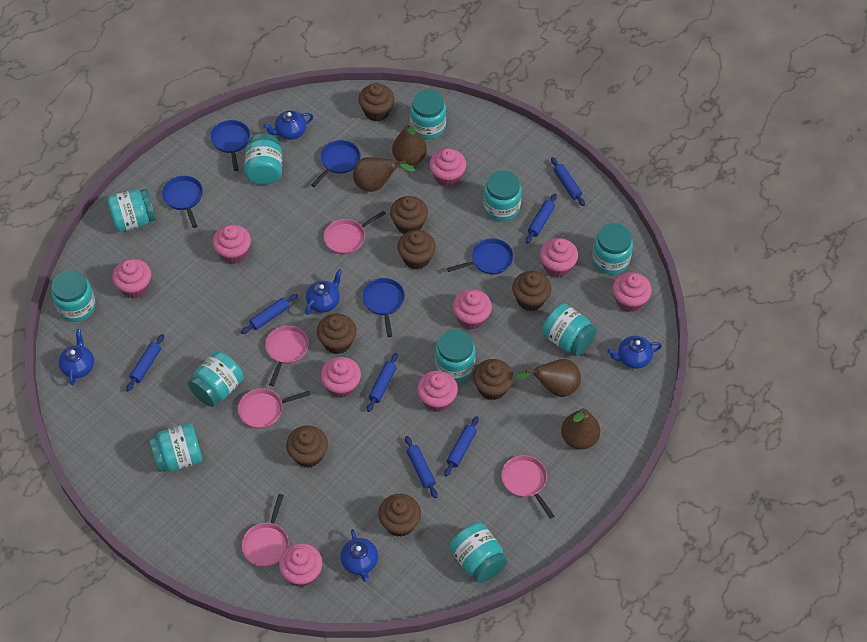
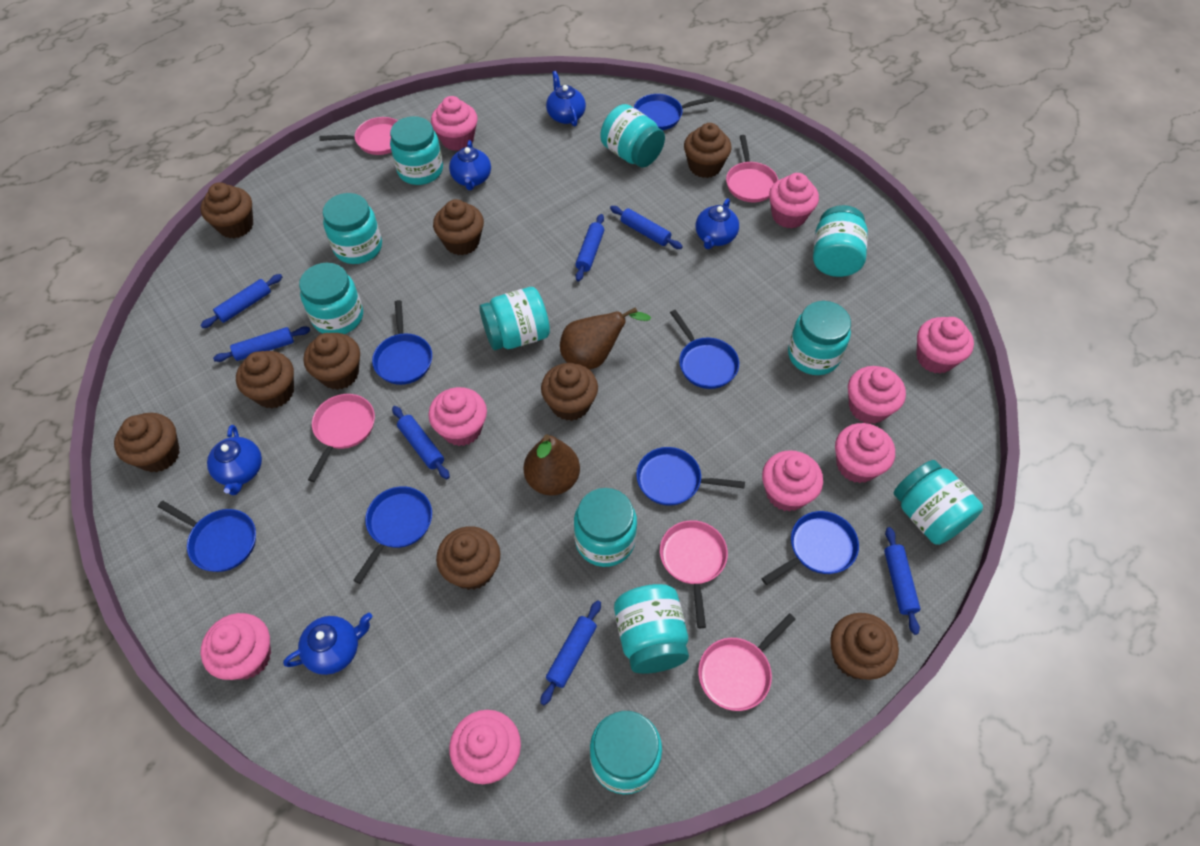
blue pan: [162,176,203,228] [210,120,250,171] [311,140,360,187] [362,278,405,337] [447,238,514,275] = 5 -> [158,501,256,572] [353,486,432,584] [372,300,432,385] [634,94,714,130] [636,447,745,506] [670,310,739,389] [761,511,859,585] = 7
brown cupcake: [286,425,328,468] [317,314,357,354] [358,83,394,121] [378,494,421,537] [390,196,428,234] [397,230,436,269] [473,359,514,400] [512,271,551,311] = 8 -> [114,413,180,472] [201,183,253,238] [236,351,294,409] [304,333,360,390] [433,199,484,255] [436,526,500,590] [541,363,598,421] [684,123,732,178] [830,613,899,680] = 9
brown pear: [353,157,415,192] [392,122,427,166] [514,359,581,397] [561,408,600,450] = 4 -> [523,434,580,496] [560,307,651,369] = 2

